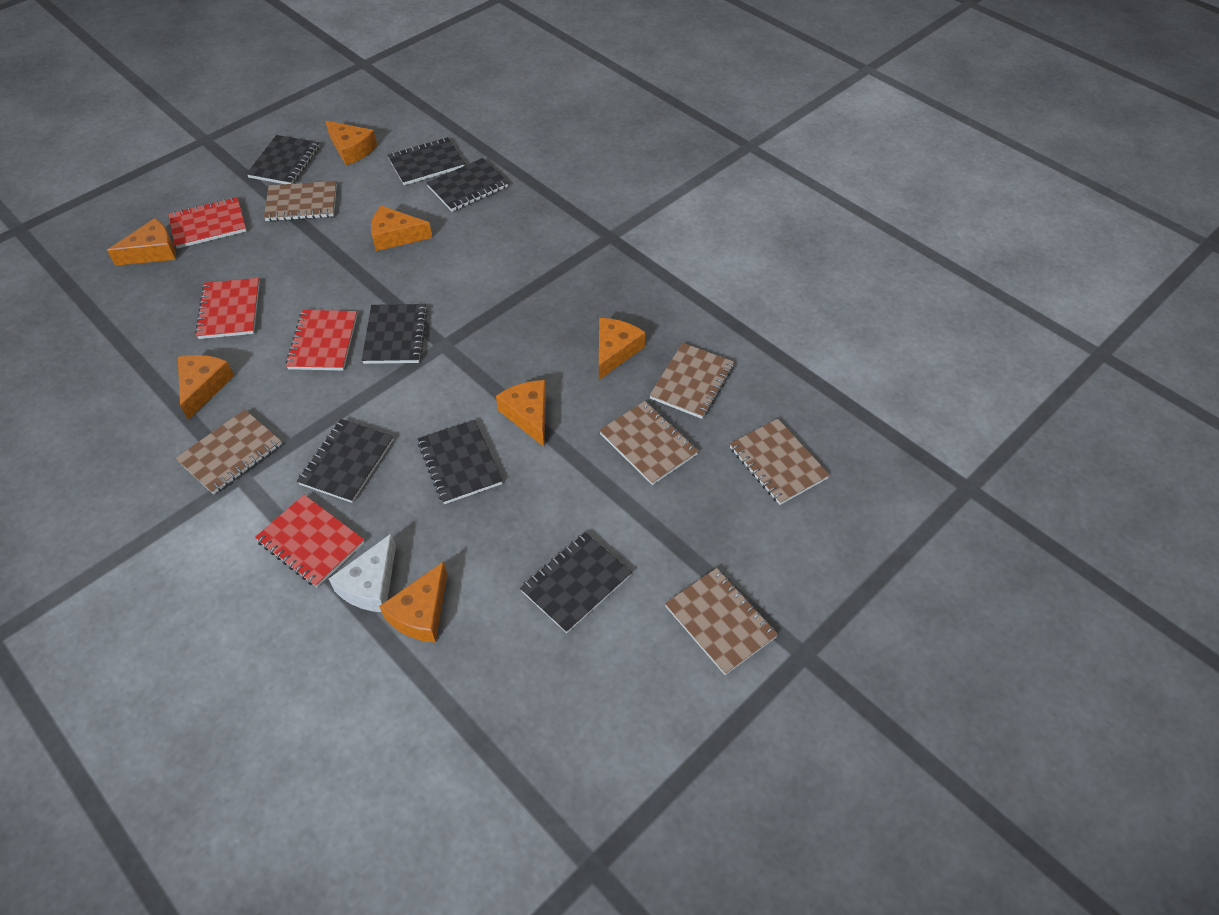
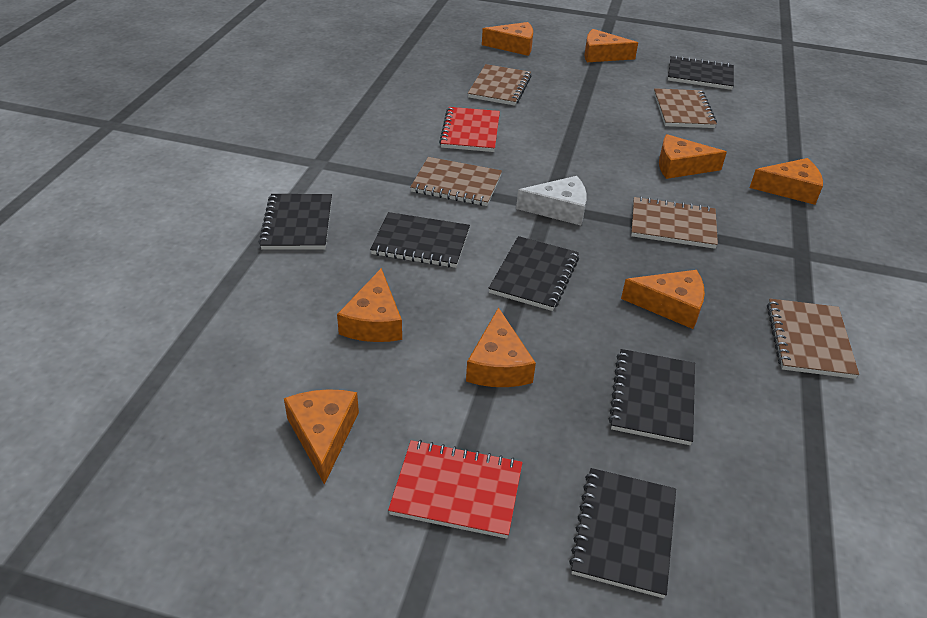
black notebook: [246,135,320,184] [297,419,393,503] [362,304,428,364] [387,137,465,185] [418,420,503,504] [426,158,508,212] [520,532,632,633] = 7 -> [259,194,332,250] [370,212,470,268] [489,236,579,311] [569,468,676,598] [609,349,695,445] [668,55,734,90] = 6
brown notebook: [176,409,282,495] [264,181,337,221] [599,401,699,485] [649,343,734,419] [665,568,778,675] [730,419,830,505] = 6 -> [410,157,502,206] [468,64,531,106] [631,196,718,249] [654,88,717,128] [767,299,859,379] = 5
orange cheese: [107,218,176,266] [178,355,234,420] [325,121,377,165] [371,206,433,251] [379,561,447,643] [496,380,546,447] [599,318,645,380] = 7 -> [284,389,359,485] [337,268,402,342] [466,307,536,387] [482,22,533,56] [584,29,638,62] [621,270,705,329] [659,134,727,179] [750,158,823,205] = 8
red notebook: [168,197,247,249] [195,278,260,339] [255,495,365,587] [286,310,357,371] = 4 -> [388,440,523,539] [439,107,500,152] = 2

